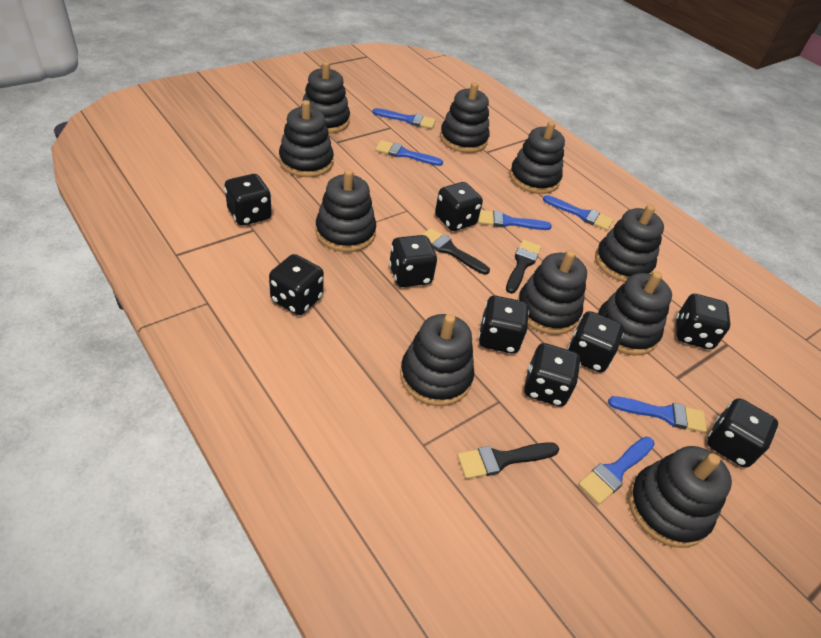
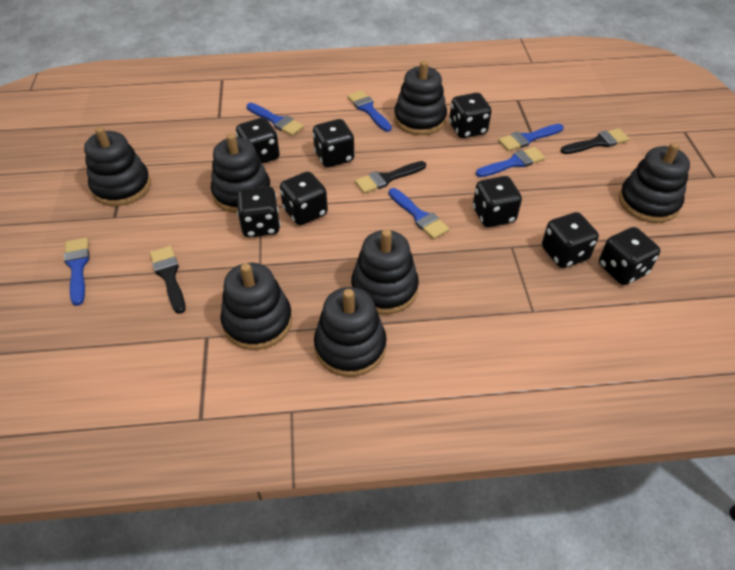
black dice: [224,174,272,226] [269,254,324,315] [389,235,437,287] [435,182,483,231] [478,296,529,354] [524,343,581,406] [567,311,624,372] [676,294,731,349] [707,398,778,468] = 9 -> [236,117,280,164] [237,186,280,238] [280,171,328,225] [313,119,355,167] [449,93,492,138] [473,176,522,227] [542,212,599,268] [599,227,660,285] = 8
black stacking toy: [279,100,334,177] [301,61,350,134] [315,169,376,252] [400,314,474,406] [440,82,490,153] [510,121,565,194] [517,250,587,335] [595,205,664,282] [597,271,672,355] [628,446,732,548] = 10 -> [84,127,151,206] [211,133,271,213] [220,263,292,350] [314,287,387,377] [351,229,419,315] [394,61,447,135] [619,142,690,223] = 7

